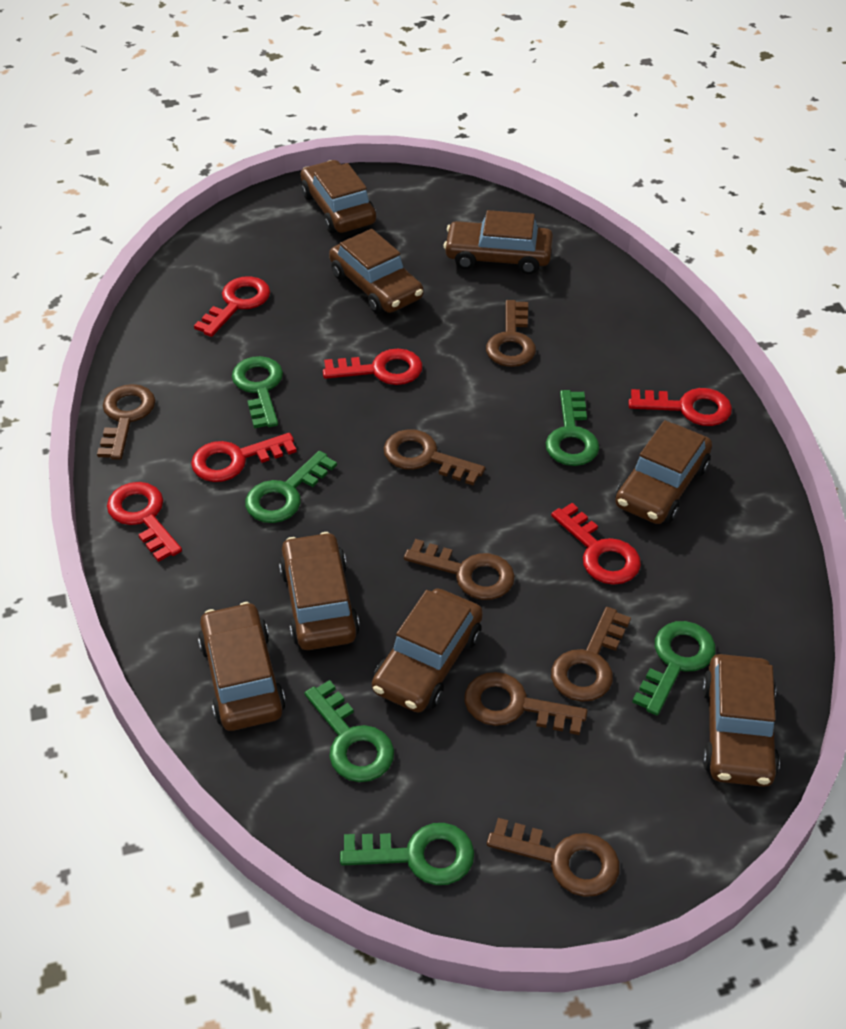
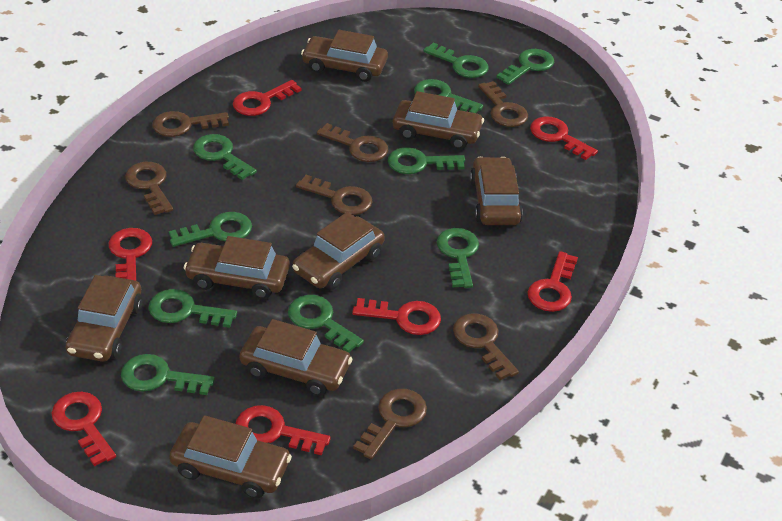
green key: [232,356,283,428] [245,451,337,523] [305,680,394,782] [340,823,474,885] [546,390,599,466] [632,621,716,716] = 6 -> [121,354,215,395] [148,289,237,328] [169,212,252,247] [193,134,257,180] [288,295,364,352] [388,147,465,174] [414,79,483,113] [423,42,489,78] [437,228,479,288] [496,49,554,85] = 10
red key: [107,482,182,562] [191,433,297,482] [194,276,270,337] [323,349,422,385] [551,503,641,585] [629,388,732,426] = 6 -> [52,392,116,466] [109,228,152,281] [233,80,301,116] [236,405,331,455] [352,298,441,335] [528,251,578,312] [530,117,598,160] = 7

